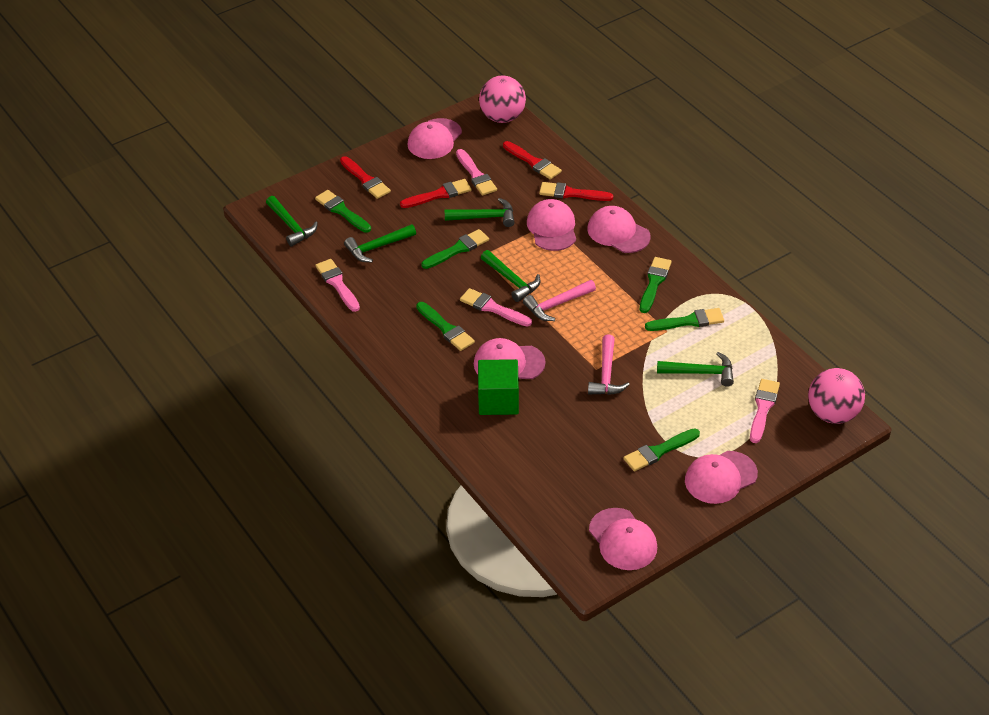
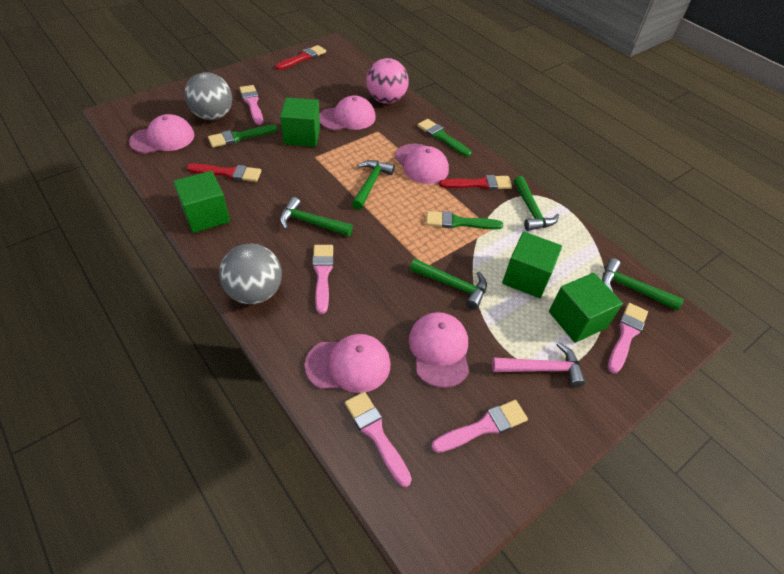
green brush: [315,190,371,233] [416,302,475,351] [421,229,489,269] [623,428,700,471] [640,257,672,313] [645,308,724,331] = 6 -> [208,125,278,147] [417,119,472,157] [426,211,503,230] = 3
green cube: [478,359,519,415] = 1 -> [173,171,230,233] [280,97,320,147] [502,232,562,298] [549,273,623,343] = 4
grey ball: none = 0 -> [184,72,232,120] [219,244,282,304] = 2
pink ball: [479,76,526,123] [808,368,865,424] = 2 -> [366,58,409,104] = 1
pink brush: [315,259,360,312] [456,149,497,196] [460,288,532,326] [750,379,780,443] = 4 -> [239,85,263,125] [312,245,334,314] [345,392,412,487] [431,400,528,453] [608,303,648,373] = 5
pink cap: [408,118,462,159] [474,338,546,379] [527,199,576,251] [588,206,651,253] [589,508,657,570] [685,451,758,504] = 6 -> [129,114,194,154] [305,334,391,393] [320,95,376,131] [395,144,449,184] [409,312,469,388] = 5
pink hammer: [523,280,596,321] [588,335,630,395] = 2 -> [492,343,585,387] = 1
red brush: [340,156,391,199] [400,179,471,208] [503,141,562,180] [539,182,613,201] = 4 -> [187,163,261,182] [275,45,326,70] [439,175,512,190] = 3

